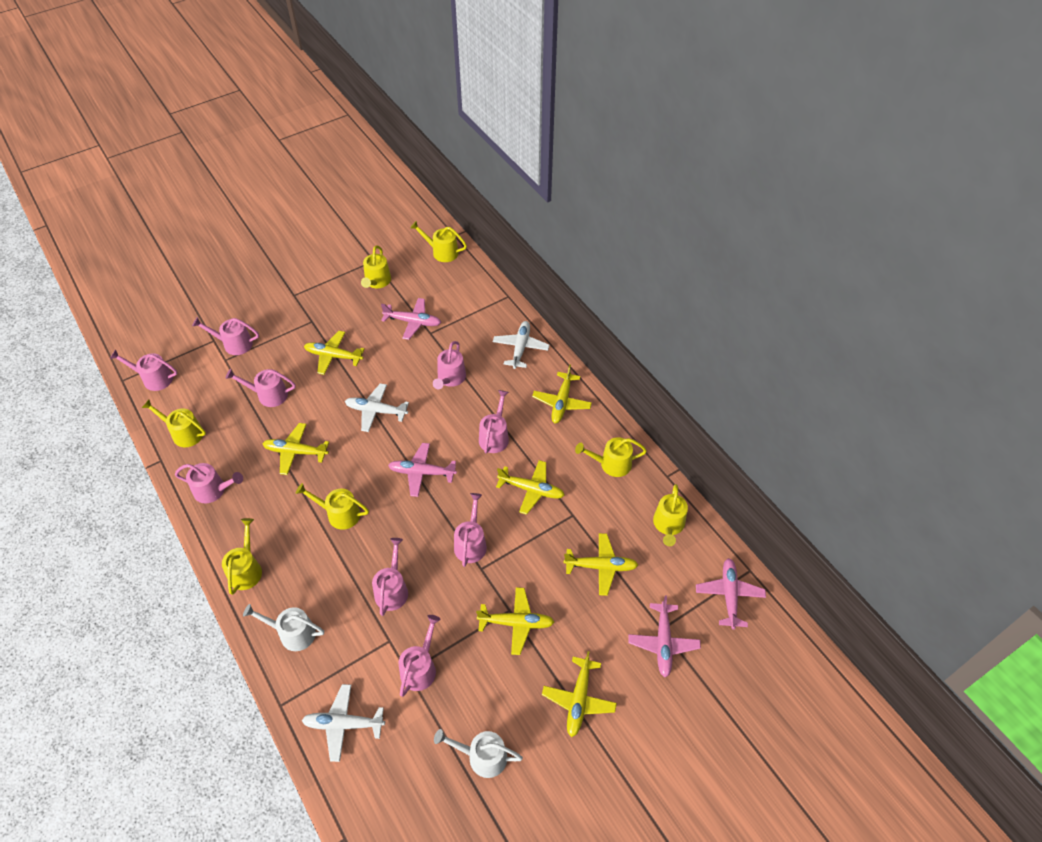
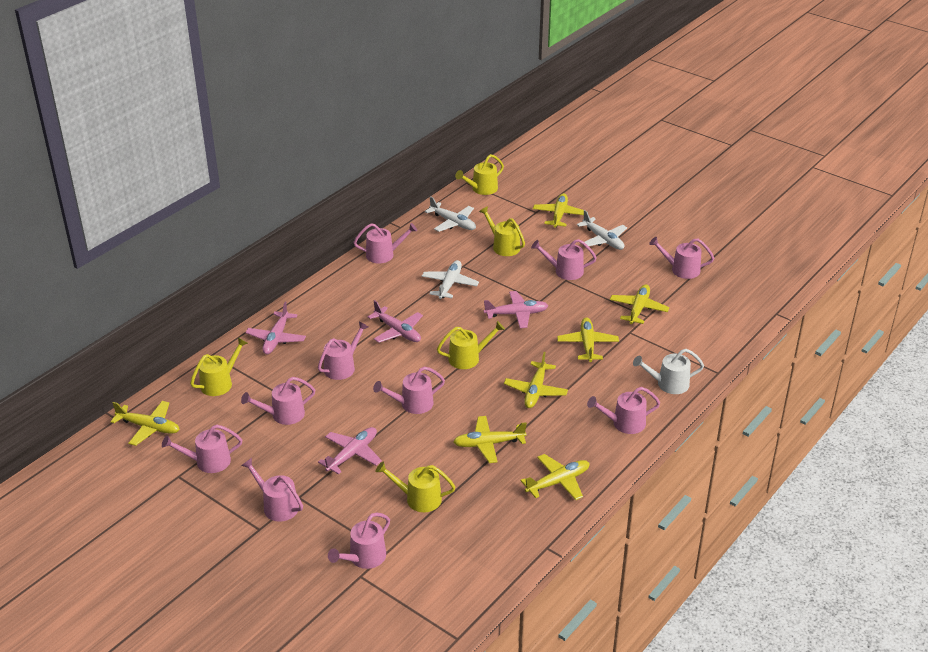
pink watering can: [110,350,177,391] [175,463,243,503] [192,317,259,355] [225,369,296,407] [372,538,408,616] [398,615,441,697] [433,341,466,390] [454,493,487,567] [479,390,509,453] = 9 -> [162,425,242,473] [241,377,315,425] [241,458,303,522] [318,322,369,380] [328,512,390,569] [353,223,417,264] [373,367,445,414] [531,239,597,280] [587,387,660,434] [649,237,714,279] = 10
white watering can: [243,604,324,651] [434,729,523,778] = 2 -> [633,349,704,394] = 1
yellow watering can: [142,400,206,447] [222,518,262,595] [296,483,369,530] [361,246,391,288] [410,221,467,262] [575,437,647,477] [653,484,688,546] = 7 -> [190,338,248,396] [376,461,455,512] [437,321,505,369] [455,154,504,195] [479,206,525,256] = 5

